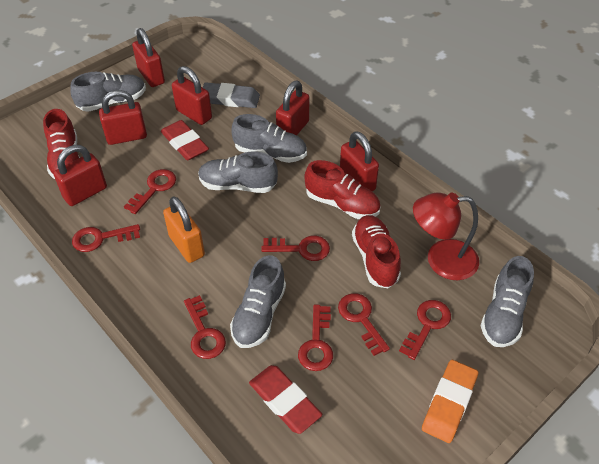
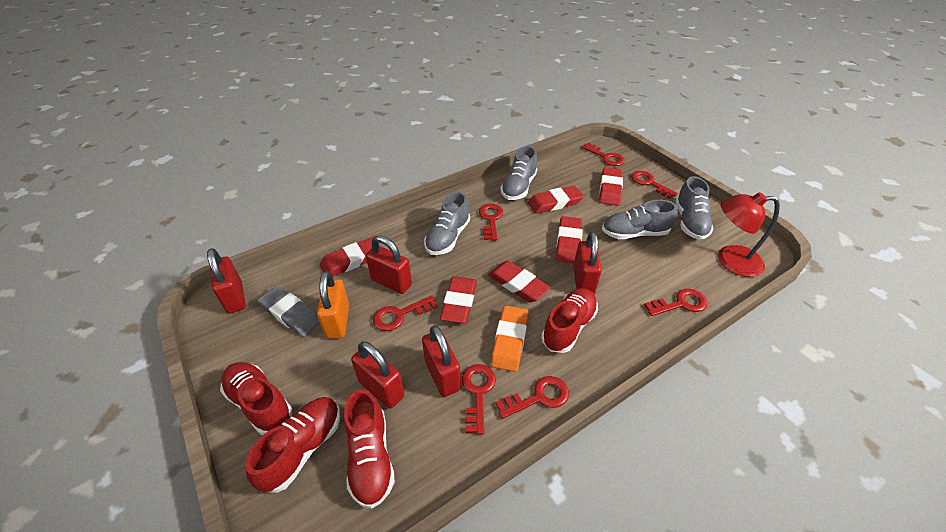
grey shoe: [70,72,146,112] [198,152,278,193] [230,255,286,348] [231,114,307,163] [480,256,534,347] = 5 -> [424,192,470,255] [500,146,537,200] [602,200,678,239] [675,176,714,240] = 4
red eraser: [161,120,209,160] [249,365,322,434] = 2 -> [320,237,373,276] [440,276,477,324] [488,261,551,303] [528,186,584,214] [556,216,583,263] [599,167,623,206] = 6
red padlock: [53,145,107,206] [99,90,147,145] [132,28,165,87] [172,66,212,125] [276,81,310,135] [340,131,379,191] = 6 -> [207,248,246,314] [351,341,405,409] [366,235,412,294] [422,325,461,397] [573,232,602,294] = 5
red shoe: [43,109,80,179] [304,160,381,219] [352,215,401,288] = 3 -> [220,362,292,435] [245,397,340,493] [344,389,395,509] [541,288,598,353] = 4

